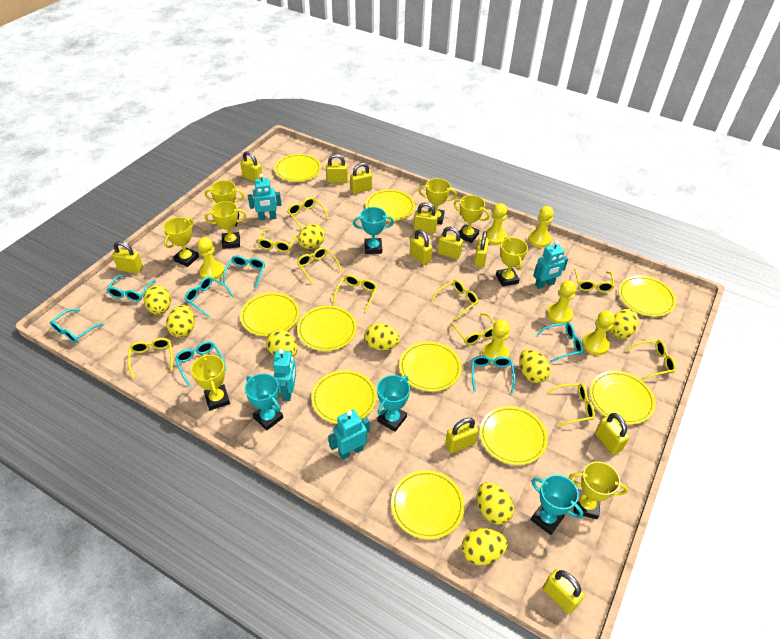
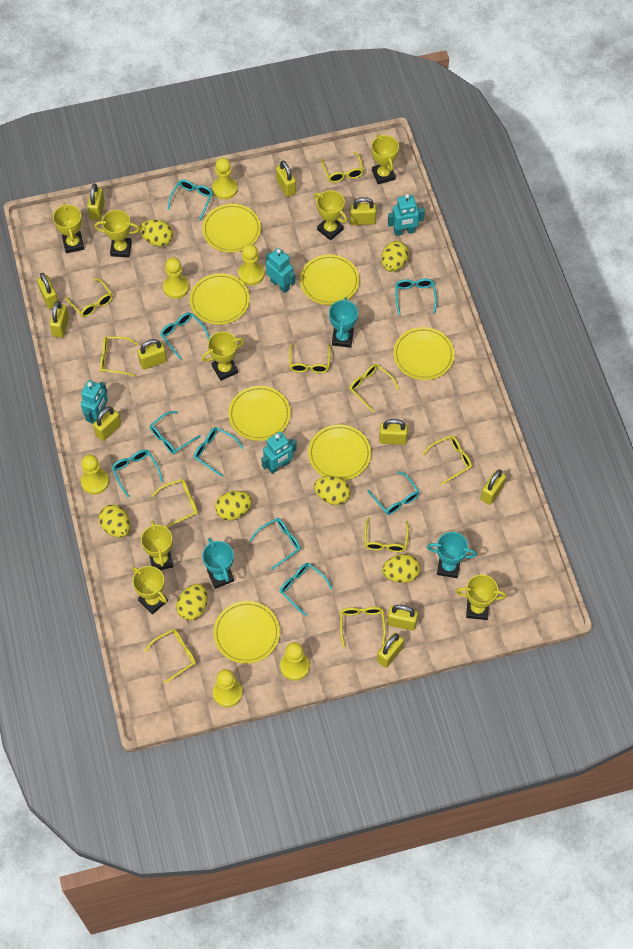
turquoise glasses: [50,309,104,343] [107,275,156,301] [175,341,227,387] [185,277,234,317] [223,255,265,289] [472,356,515,393] [537,323,583,362] = 7 -> [112,450,163,498] [150,411,201,454] [160,312,210,359] [168,180,213,221] [194,427,244,477] [250,518,301,570] [279,563,333,616] [367,471,419,515] [395,278,437,315] = 9
turquoise trophy: [245,373,283,431] [353,207,394,254] [377,375,410,432] [531,475,583,535] = 4 -> [202,538,234,589] [329,297,358,348] [427,532,477,578] = 3
yellow egg: [144,285,171,315] [166,305,195,338] [266,330,298,357] [298,224,325,249] [364,323,400,350] [462,528,508,565] [477,482,514,525] [519,349,551,383] [610,309,639,339] = 9 -> [99,505,130,538] [140,220,173,247] [176,584,208,621] [215,491,252,521] [314,476,351,505] [381,241,409,272] [382,554,420,583] = 7
yellow plate: [240,292,300,336] [274,154,321,182] [297,306,357,351] [311,370,377,424] [366,189,415,221] [391,470,465,539] [399,341,462,392] [480,406,548,465] [590,371,656,425] [618,275,676,317] = 10 -> [190,273,250,325] [202,204,261,253] [213,601,280,664] [228,386,291,441] [300,255,359,305] [308,425,371,480] [393,327,454,380] = 7

